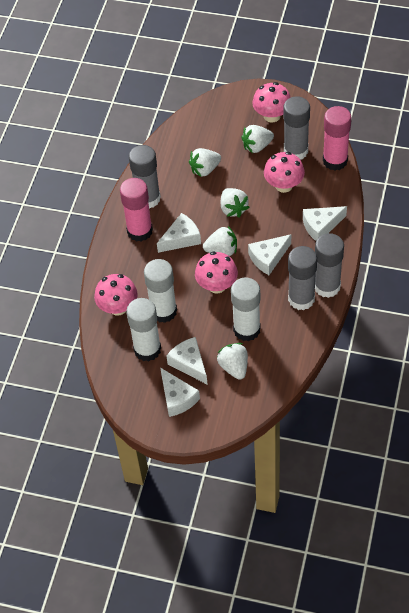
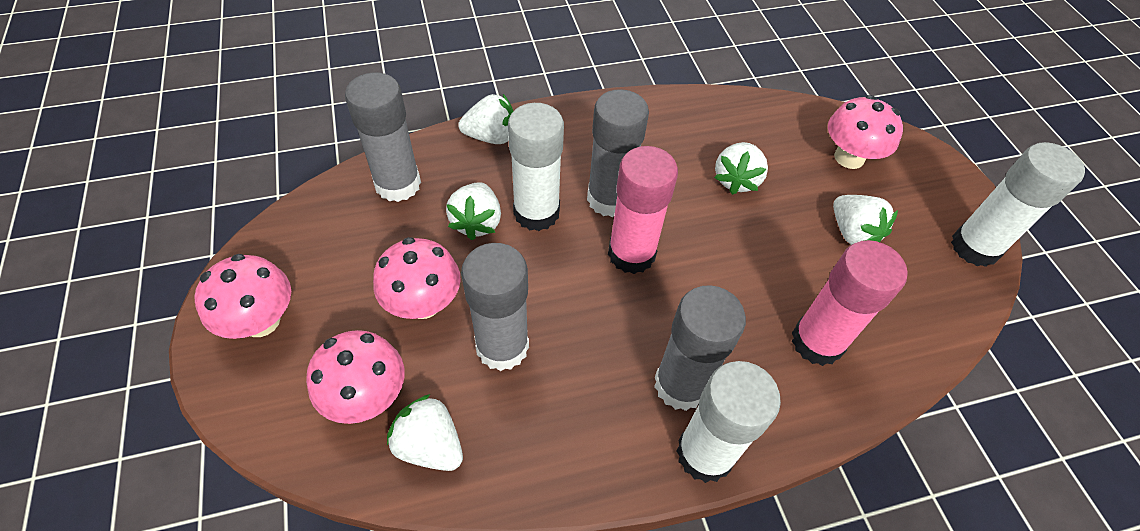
white cheese: [157,213,201,253] [160,367,200,417] [166,337,208,385] [248,234,291,275] [303,206,347,241] = 5 -> none = 0

